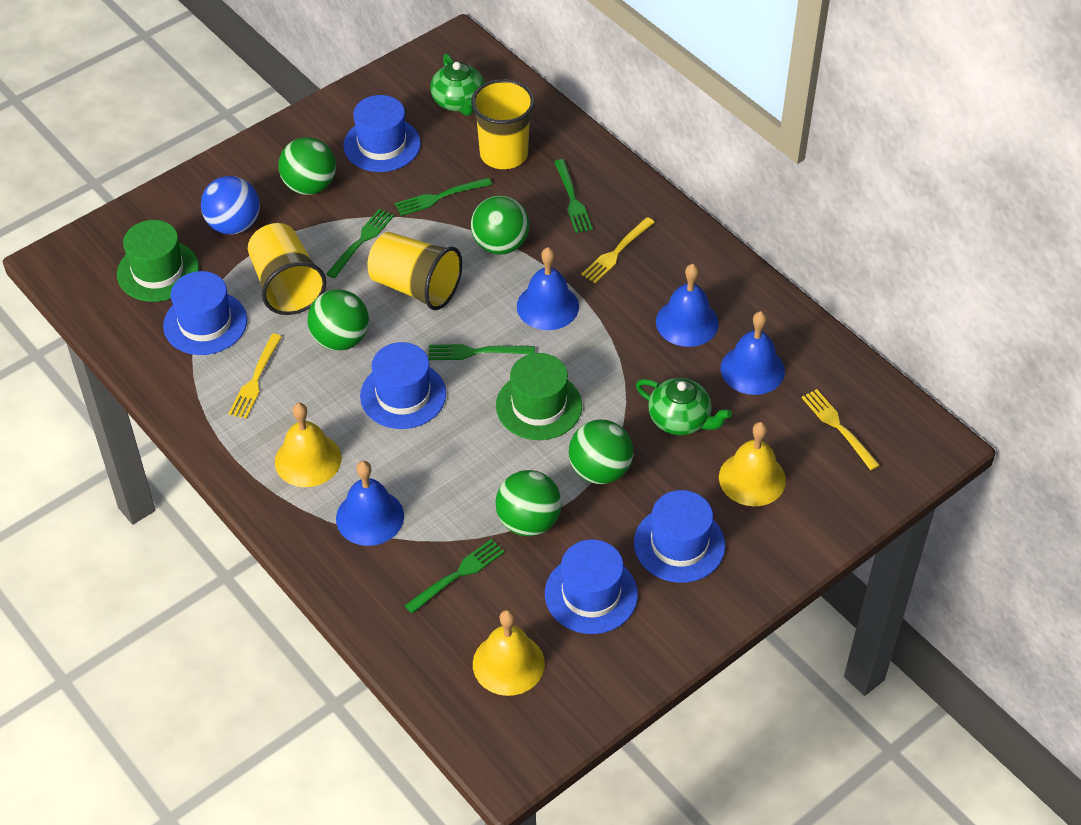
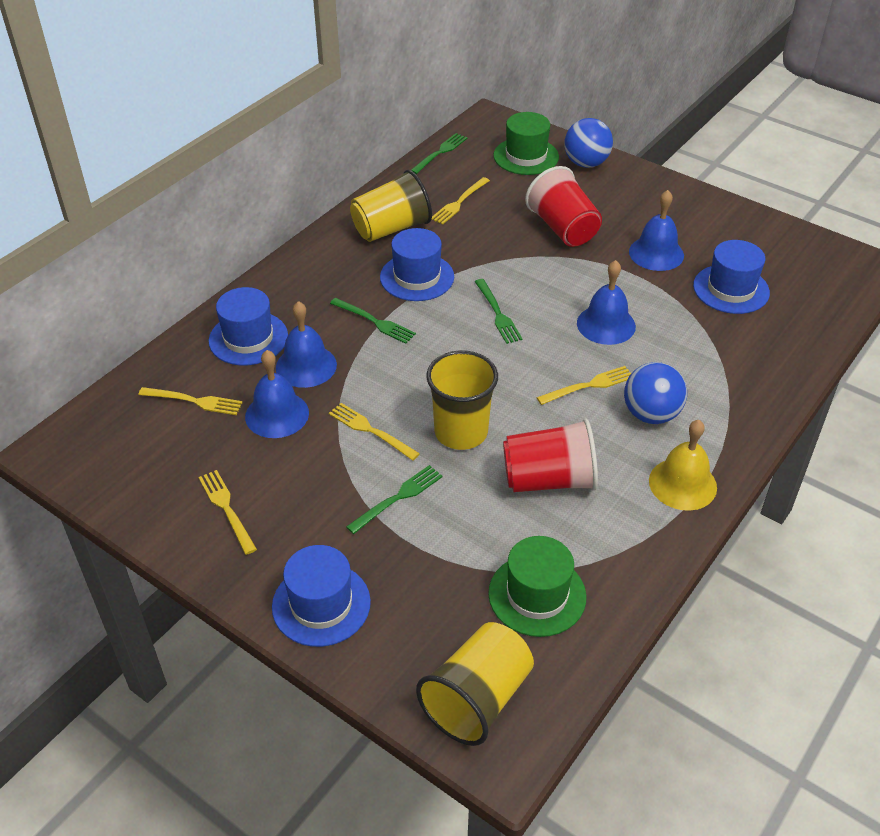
blue ball: [201,176,260,234] = 1 -> [564,118,613,168] [624,362,687,424] = 2
blue hat: [163,271,247,355] [344,95,421,172] [360,342,446,429] [545,540,638,634] [634,490,725,583] = 5 -> [209,287,288,365] [272,545,371,647] [380,228,454,301] [693,240,770,314] = 4
green ball: [278,137,336,195] [307,289,369,351] [471,195,529,255] [495,470,562,536] [569,420,633,484] = 5 -> none = 0
green fork: [326,209,394,278] [395,177,492,216] [404,539,505,613] [429,344,535,360] [554,159,593,233] = 5 -> [330,298,416,344] [346,465,443,534] [411,133,467,174] [475,279,522,344] = 4
green teapot: [430,54,485,116] [636,378,732,435] = 2 -> none = 0
red cup: none = 0 -> [503,418,598,492] [525,166,602,247] = 2
yellow bell: [275,403,341,487] [473,610,545,696] [719,422,786,506] = 3 -> [649,420,717,511] = 1
yellow fork: [229,334,282,419] [581,217,655,283] [802,389,880,470] = 3 -> [138,387,243,415] [198,470,257,555] [329,403,420,461] [431,177,490,224] [536,366,631,405] = 5

